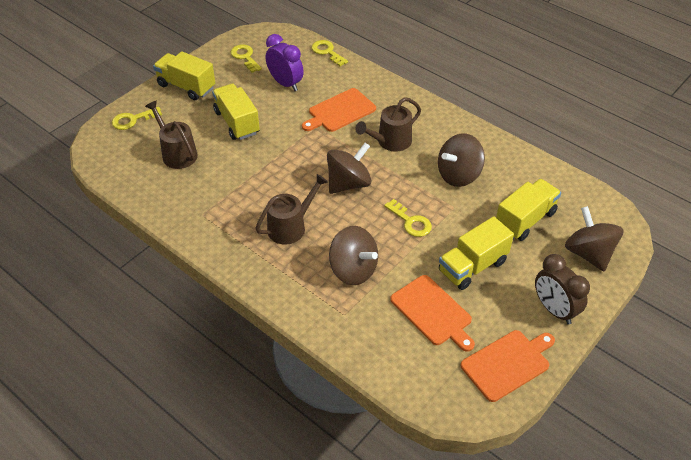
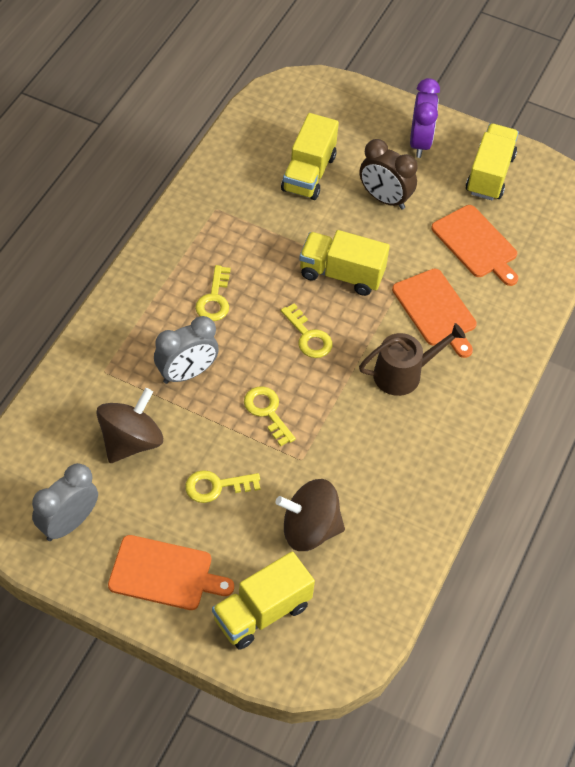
brown spinning top: [327,143,371,194] [329,226,378,285] [438,133,485,187] [565,206,624,271] = 4 -> [96,388,163,463] [276,479,345,551] = 2
brown watering can: [145,100,198,169] [256,174,328,245] [355,97,421,152] = 3 -> [359,323,466,396] = 1
grey clock: none = 0 -> [32,463,98,541] [154,316,219,384] = 2

